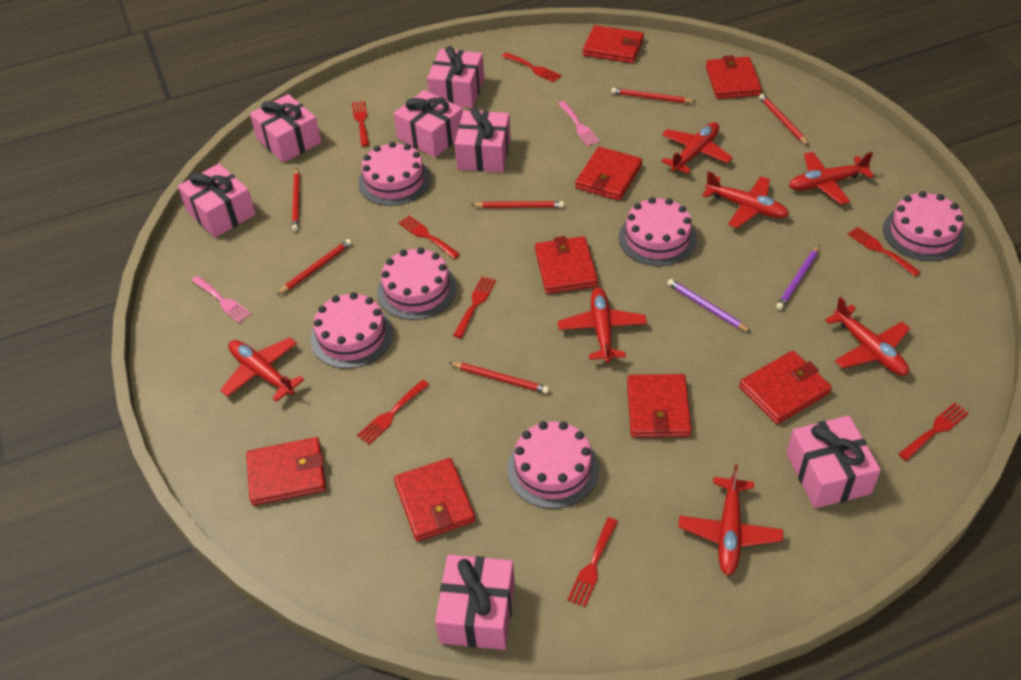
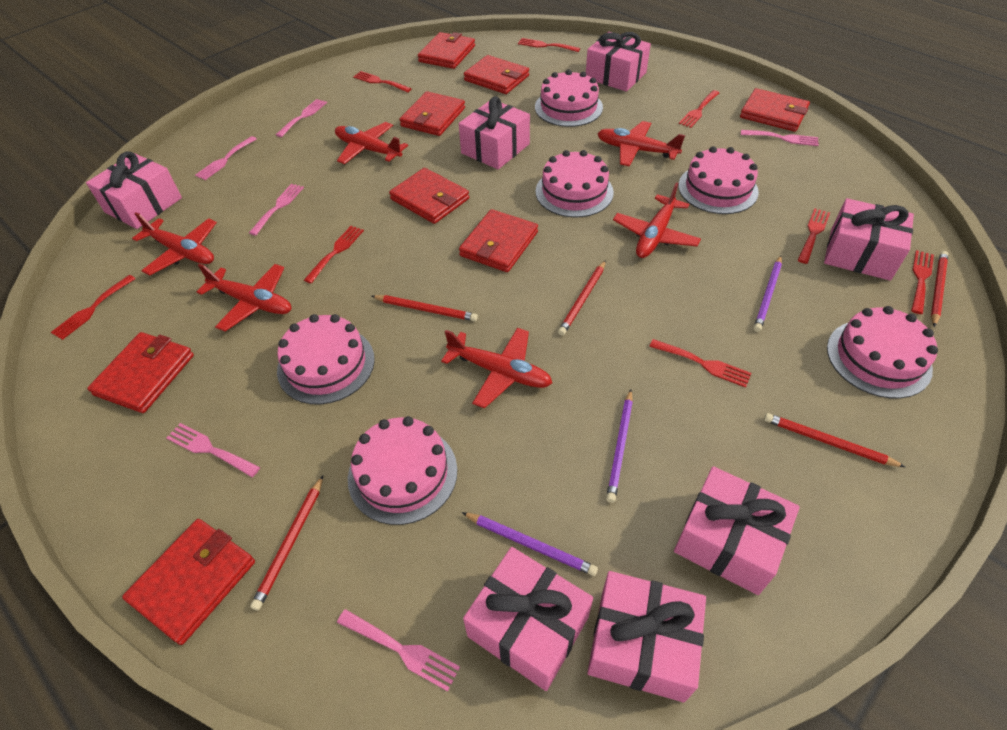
pink fork: [191,276,251,323] [558,101,599,146] = 2 -> [166,423,260,477] [195,136,257,180] [249,184,304,236] [276,99,327,137] [337,609,460,691] [741,130,819,146] = 6
purple pencil: [667,279,751,332] [776,245,820,310] = 2 -> [462,512,598,576] [606,389,633,503] [754,256,782,332] = 3
red pencil: [277,239,352,295] [292,168,300,231] [450,362,549,394] [471,201,564,208] [611,88,696,103] [759,94,809,146] = 6 -> [250,476,323,610] [372,295,478,321] [558,260,606,336] [764,413,905,467] [931,251,948,327] = 5
red plane: [220,337,304,402] [558,287,647,363] [661,122,733,173] [678,464,783,575] [702,171,789,228] [789,152,874,204] [825,297,910,376] = 7 -> [132,212,217,275] [197,264,291,331] [335,122,408,164] [441,328,552,408] [597,121,685,167] [613,182,701,258] = 6

